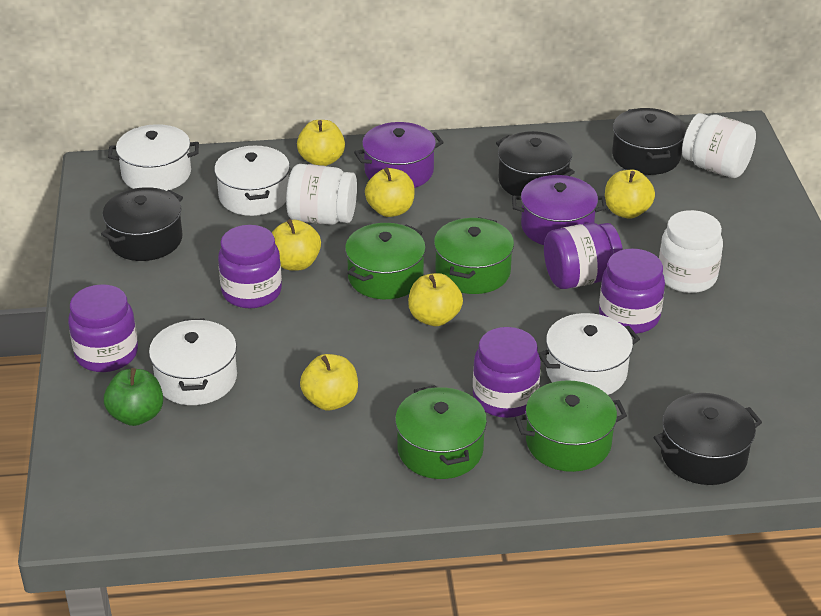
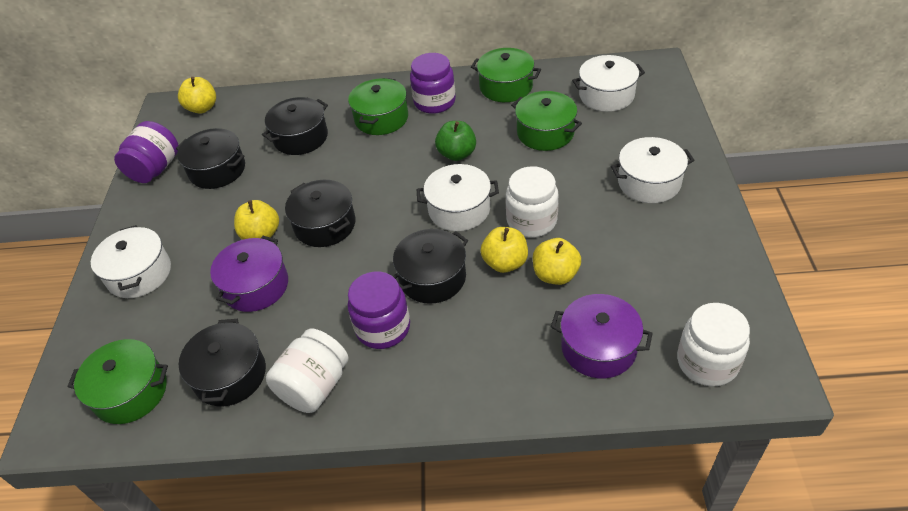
black pot: [101,187,183,261] [496,131,575,196] [612,108,686,175] [654,393,762,485] = 4 -> [176,128,245,189] [179,319,266,406] [262,97,328,155] [285,180,356,247] [393,229,468,304] = 5
purple jar: [68,284,138,372] [218,225,282,308] [473,327,541,418] [544,223,623,289] [599,249,665,334] = 5 -> [114,121,178,183] [348,272,410,349] [410,53,456,114] = 3
yellow apple: [272,219,321,271] [297,120,345,166] [300,354,358,410] [365,167,415,217] [408,273,463,326] [605,170,655,219] = 6 -> [178,77,216,114] [234,200,279,240] [480,227,528,273] [533,238,581,285] = 4

